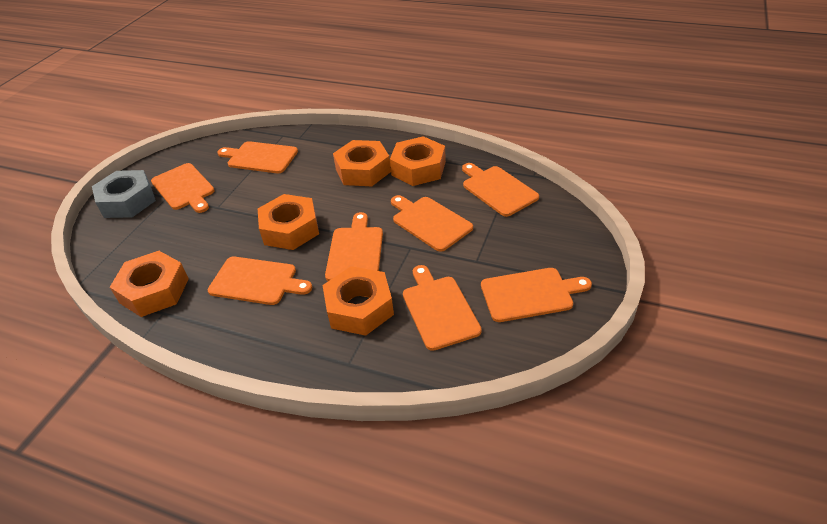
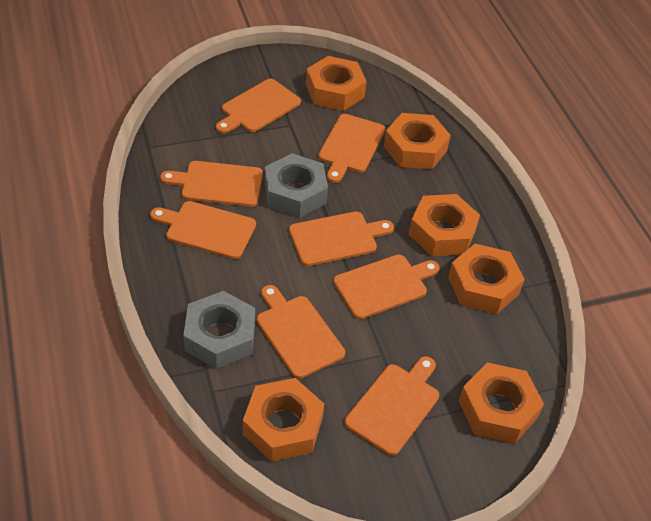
grey nut: [92,170,156,218] = 1 -> [183,291,255,369] [265,153,328,218] = 2
orange nut: [110,251,189,317] [258,194,319,250] [322,266,394,336] [333,140,391,186] [390,136,446,186] = 5 -> [243,378,324,462] [306,56,367,111] [384,113,451,169] [409,194,480,256] [448,244,525,314] [459,362,544,444] = 6

